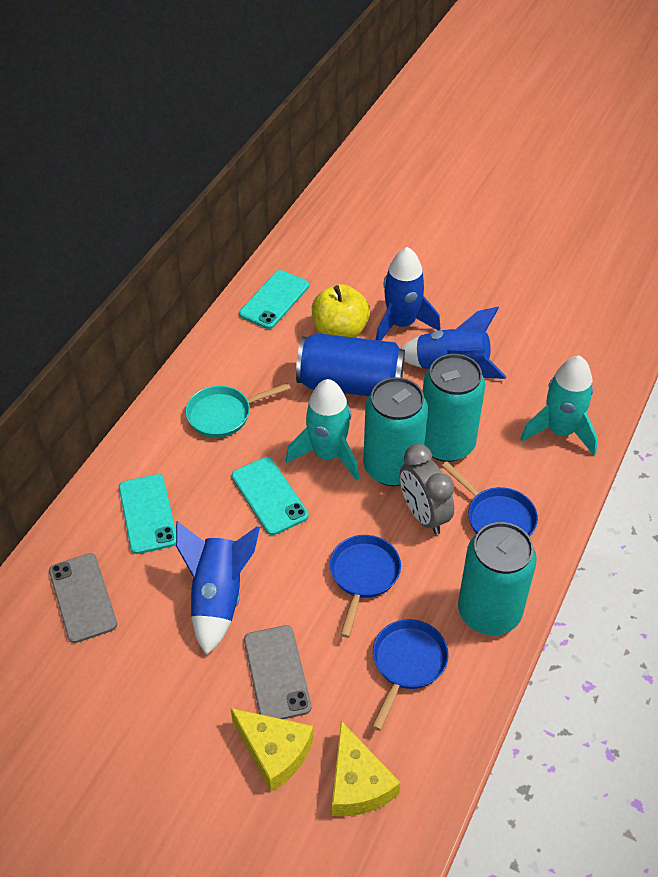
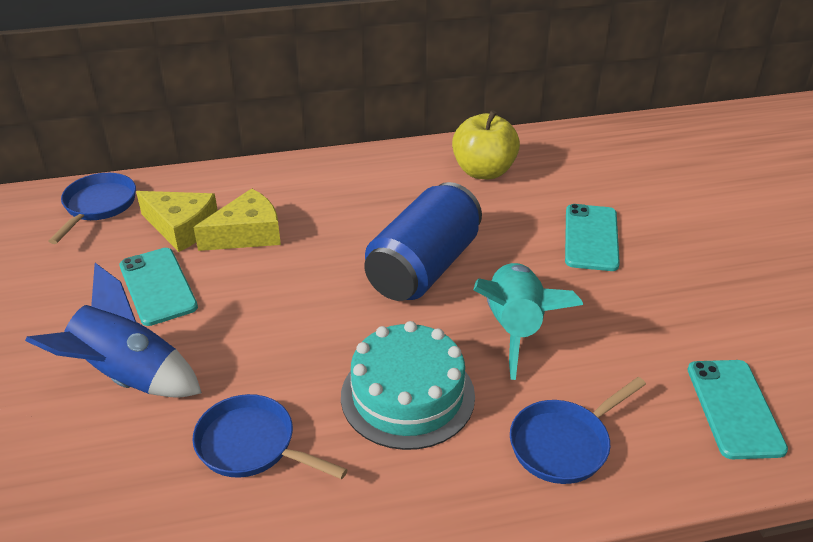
blue rocket: [176,521,260,655] [376,247,441,341] [400,307,506,379] = 3 -> [25,263,202,398] = 1
grey clock: [400,444,454,535] = 1 -> none = 0
grey phone: [49,553,117,643] [244,625,311,719] = 2 -> none = 0
turquoise cake: none = 0 -> [341,321,475,450] = 1
turquoise can: [363,377,428,486] [423,354,485,462] [458,522,537,635] = 3 -> none = 0
turquoise pan: [185,383,291,438] = 1 -> none = 0
turquoise rocket: [285,379,359,481] [520,355,598,455] = 2 -> [474,263,583,380] = 1

